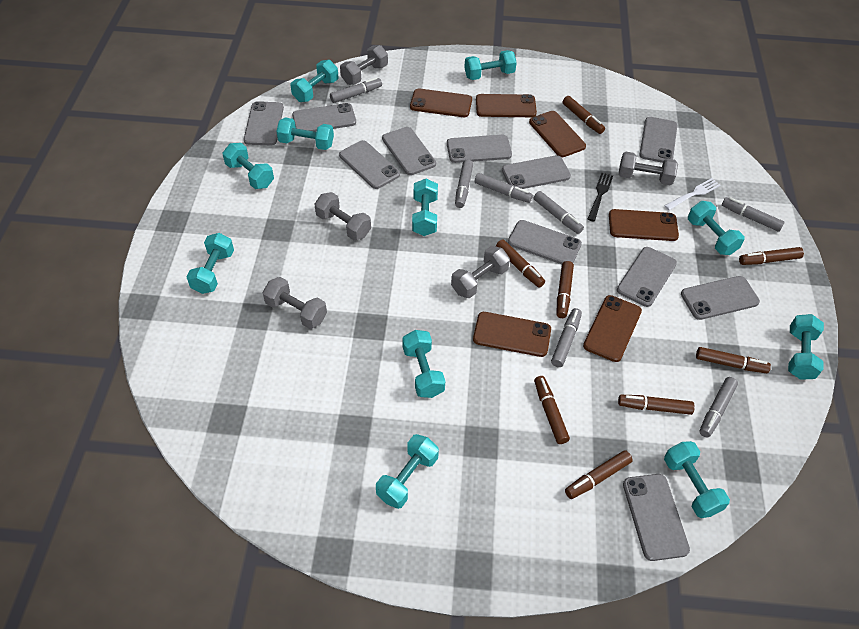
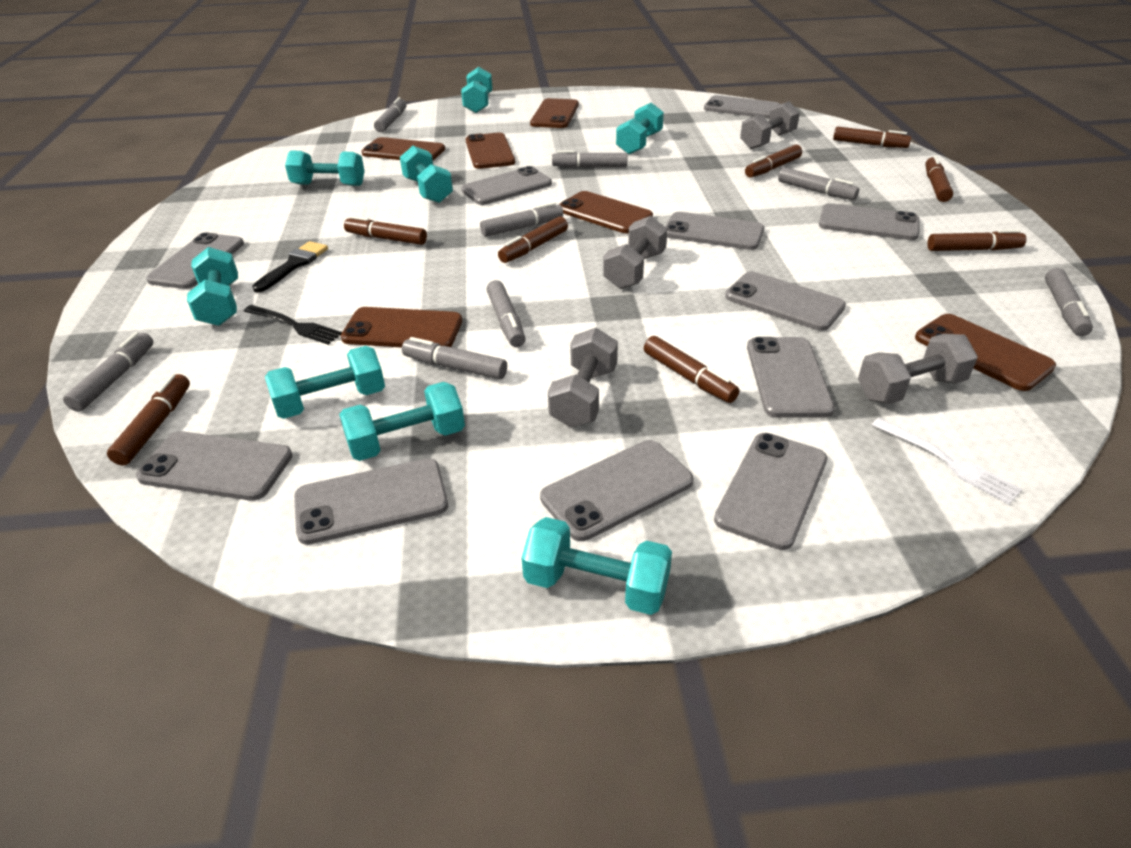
black brush: none = 0 -> [252,241,328,293] = 1
grey dumbbell: [263,277,327,329] [314,192,371,240] [340,45,388,85] [451,246,510,298] [619,152,678,185] = 5 -> [548,328,618,428] [603,216,667,289] [740,101,800,149] [858,334,978,404] = 4
grey marker: [330,77,382,103] [455,160,473,208] [475,173,533,203] [534,191,584,234] [551,308,582,367] [699,377,738,438] [722,197,785,232] = 7 -> [63,332,153,412] [374,97,407,132] [402,337,507,379] [480,202,563,237] [486,280,525,347] [552,150,628,168] [778,167,859,200] [1045,268,1093,336] = 8
turquoise dumbbell: [186,233,234,294] [222,143,274,189] [276,117,334,150] [290,60,338,102] [376,434,439,509] [402,330,445,398] [412,179,438,236] [464,50,517,80] [664,441,730,518] [688,201,745,255] [788,314,824,380] = 11 -> [187,247,238,326] [265,346,385,419] [285,151,365,186] [339,382,465,461] [400,146,453,203] [461,67,493,113] [522,517,672,615] [616,103,664,154] = 8

